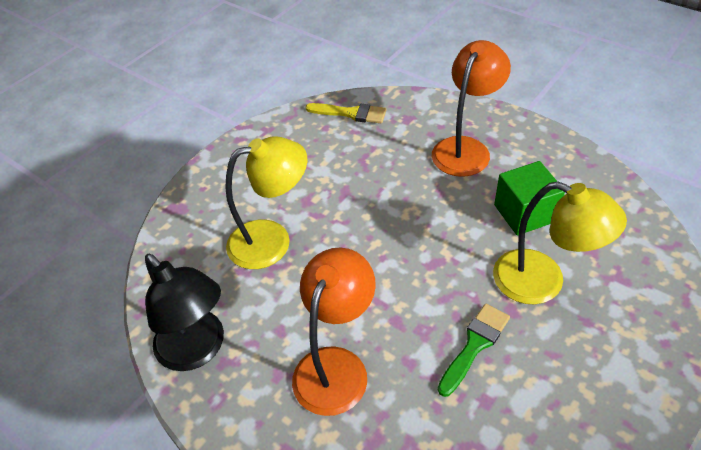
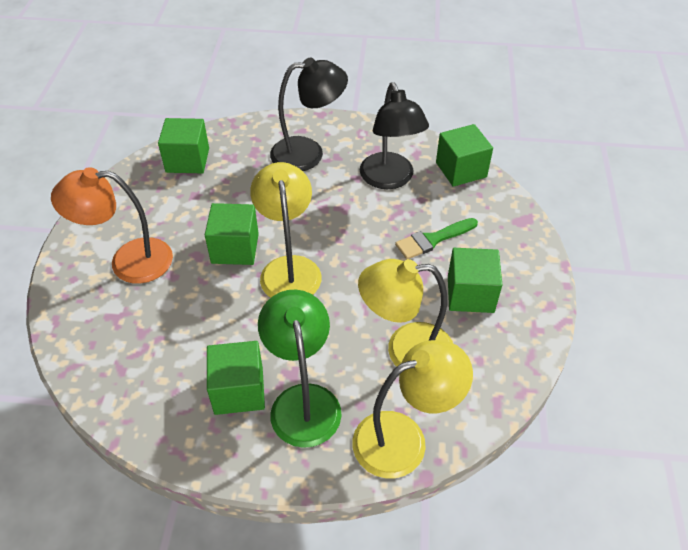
black lamp: [145,254,224,371] = 1 -> [270,57,348,171] [360,82,429,189] = 2
green cube: [494,161,565,235] = 1 -> [158,118,209,173] [205,203,259,265] [207,341,265,415] [436,124,493,187] [448,248,502,313] = 5
green lamp: none = 0 -> [258,290,341,448] = 1
orange lamp: [292,248,376,416] [432,40,511,177] = 2 -> [51,167,173,284] = 1
yellow brush: [305,103,387,123] = 1 -> none = 0
yellow lamp: [225,136,307,269] [493,182,627,305] = 2 -> [250,162,321,298] [353,340,473,478] [358,259,453,367] = 3

